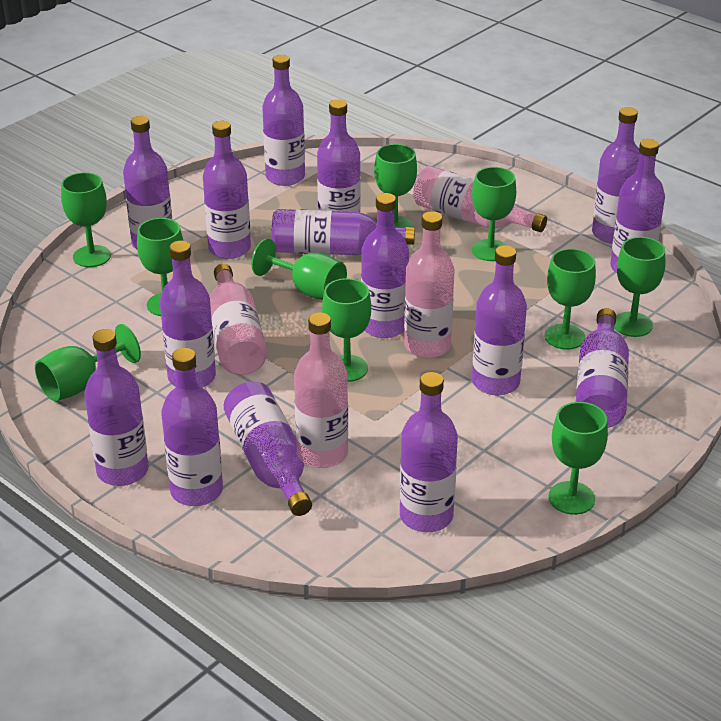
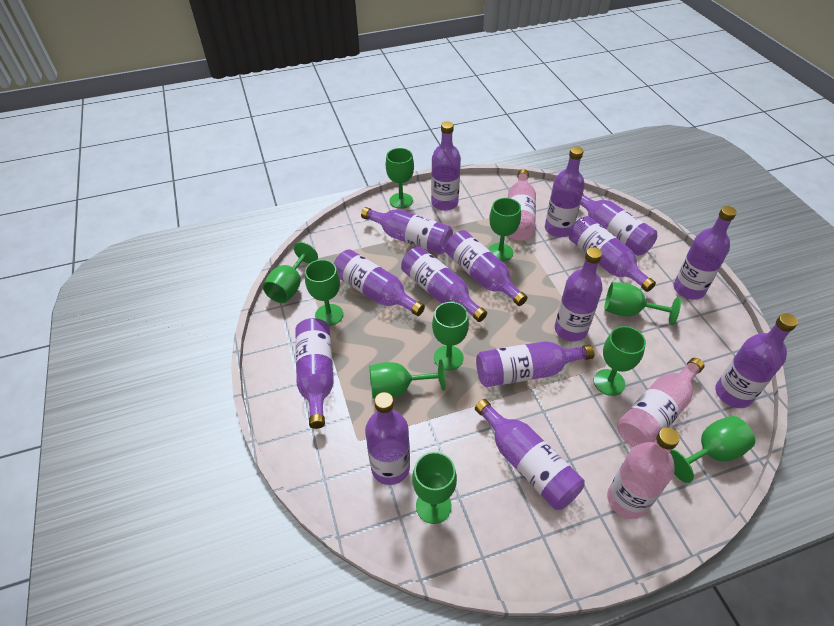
pink bottle: [210,264,267,375] [294,312,348,468] [404,211,454,358] [413,166,547,232] = 4 -> [508,169,536,241] [607,427,680,519] [617,358,704,447] = 3

